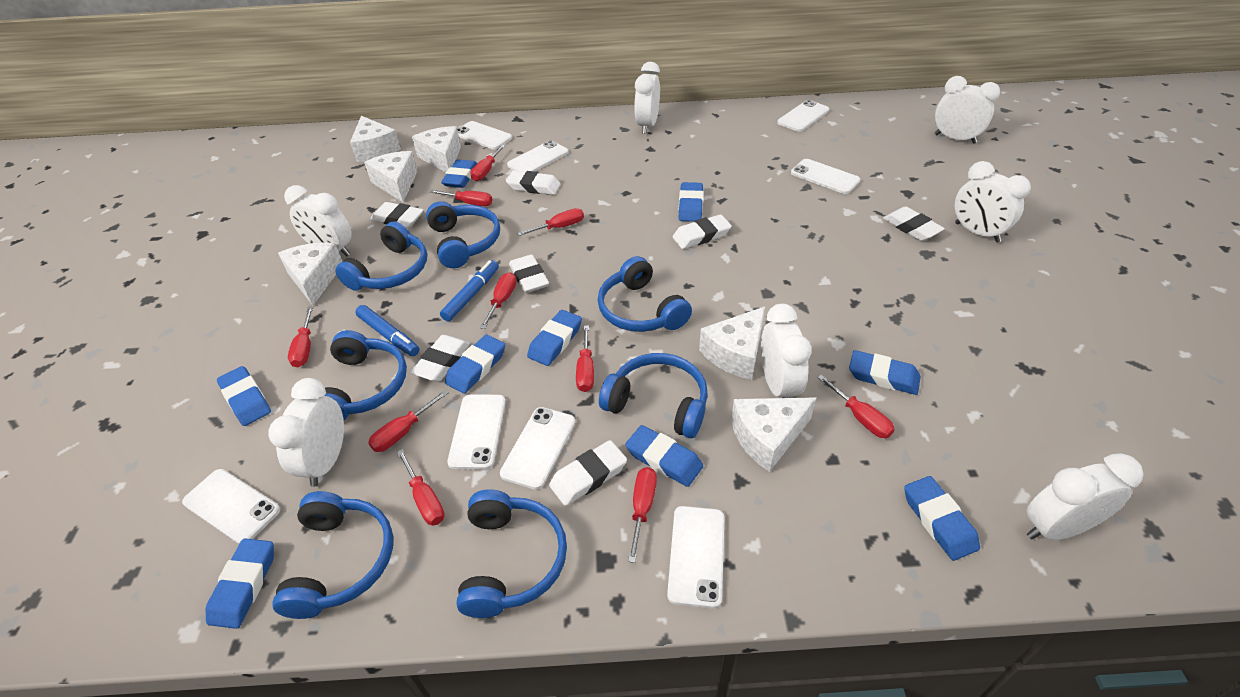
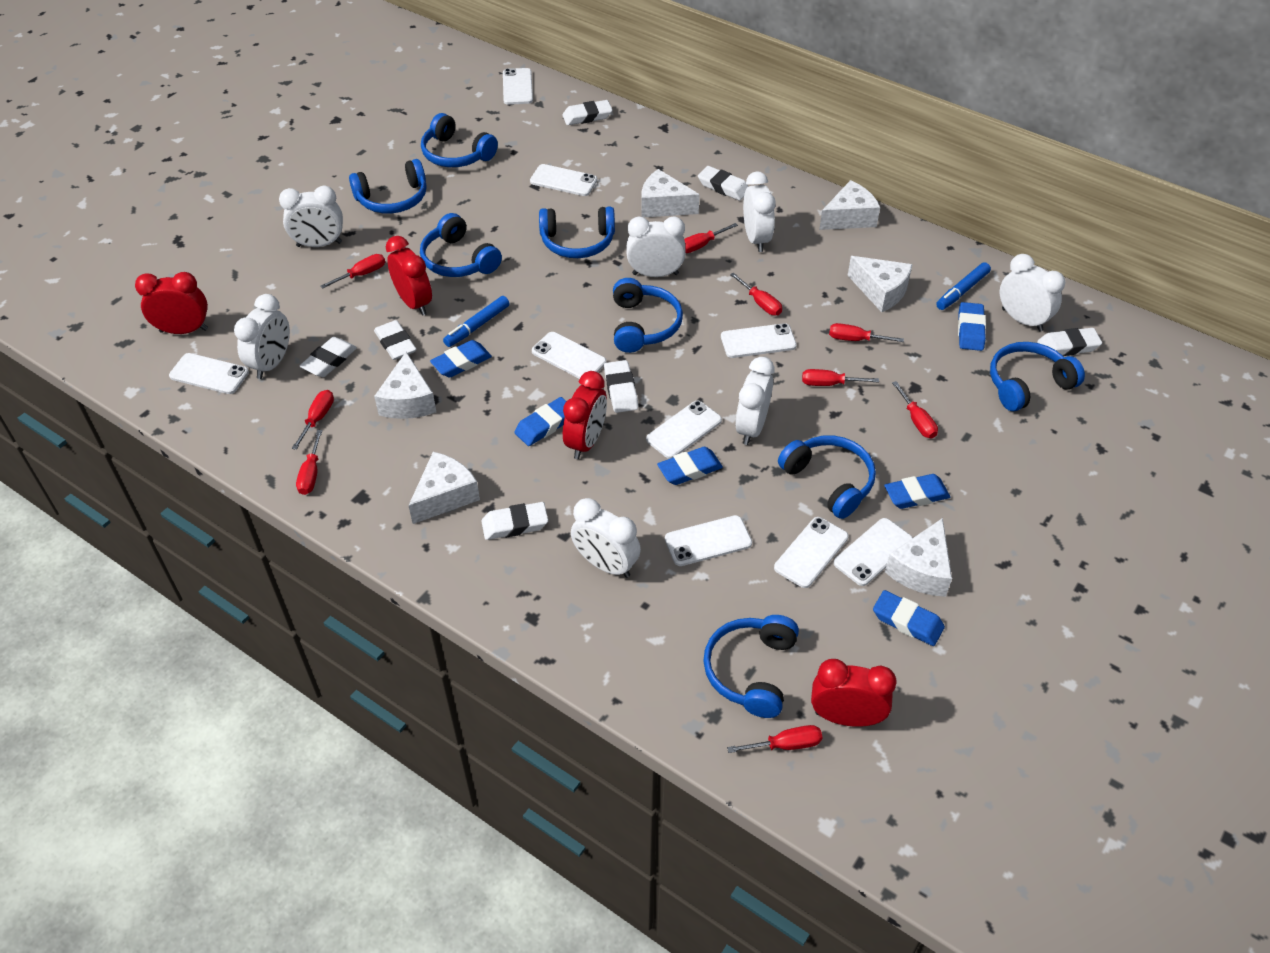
blue eraser: [205,538,274,629] [217,366,271,426] [441,160,477,188] [445,335,505,394] [527,310,582,366] [625,425,703,487] [679,182,704,222] [849,350,921,395] [904,476,980,561] = 9 -> [430,340,492,378] [514,397,566,446] [657,447,723,485] [873,590,945,646] [884,474,950,509] [958,302,986,351] = 6
blue headphones: [272,491,393,619] [324,330,407,420] [335,221,427,291] [426,201,500,268] [456,489,567,618] [598,256,692,332] [599,353,708,438] = 7 -> [349,159,427,214] [420,213,502,277] [421,113,498,167] [539,207,615,258] [613,278,683,353] [703,615,799,718] [778,435,876,519] [990,342,1085,411] = 8
red clock: none = 0 -> [135,272,208,334] [386,236,432,316] [563,371,607,459] [811,659,897,727] = 4
red screwdriver: [288,306,313,367] [368,390,448,452] [397,449,445,525] [430,190,492,206] [470,145,505,181] [480,272,517,329] [517,208,584,236] [576,325,594,392] [628,467,657,563] [817,375,895,438] = 10 -> [292,390,334,450] [296,430,323,495] [321,254,385,289] [684,223,738,253] [727,725,822,753] [730,273,782,315] [802,369,879,386] [829,323,904,342] [892,381,938,439] = 9
white phone: [182,469,280,544] [447,395,506,470] [457,121,512,150] [500,407,575,490] [507,140,569,172] [667,506,725,609] [777,100,829,132] [791,159,860,194] = 8 -> [169,353,249,394] [503,68,533,105] [530,164,597,196] [532,332,606,379] [646,400,722,459] [665,515,752,566] [721,323,797,358] [774,517,849,588] [834,518,913,586] = 9

